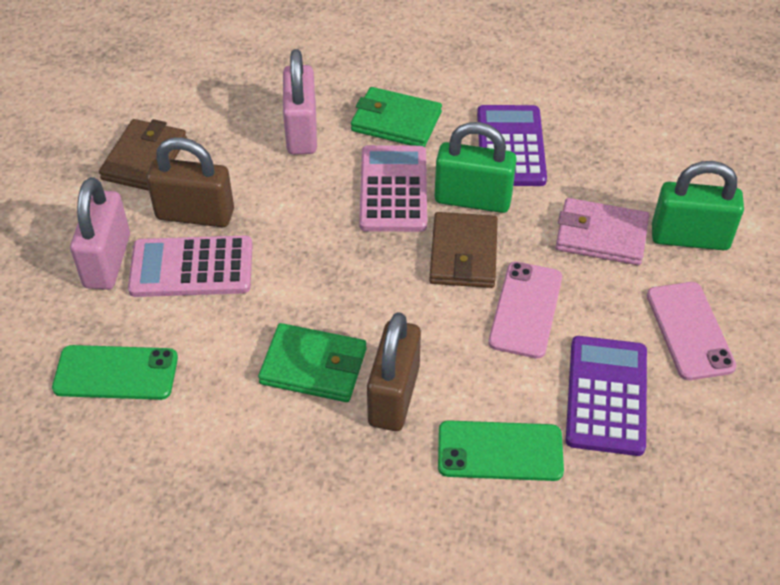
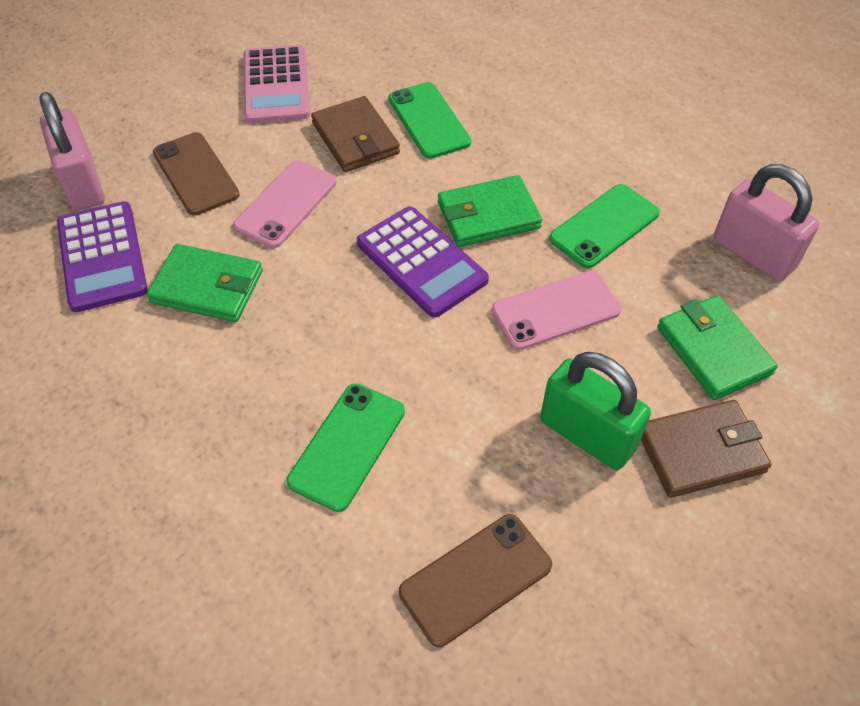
brown padlock: [146,137,234,227] [367,312,421,431] = 2 -> none = 0
brown phone: none = 0 -> [153,132,240,216] [399,514,552,647] = 2
green padlock: [435,122,517,213] [652,161,744,250] = 2 -> [540,352,651,470] = 1
green phone: [52,345,178,400] [438,420,564,481] = 2 -> [287,383,405,512] [388,82,471,159] [549,184,660,268] = 3
green wallet: [258,323,366,402] [351,87,442,147] = 2 -> [147,244,263,322] [438,175,542,247] [657,295,778,400] = 3
pink calculator: [128,235,253,297] [359,145,427,232] = 2 -> [244,45,310,124] = 1
pink wallet: [555,198,649,265] = 1 -> none = 0

